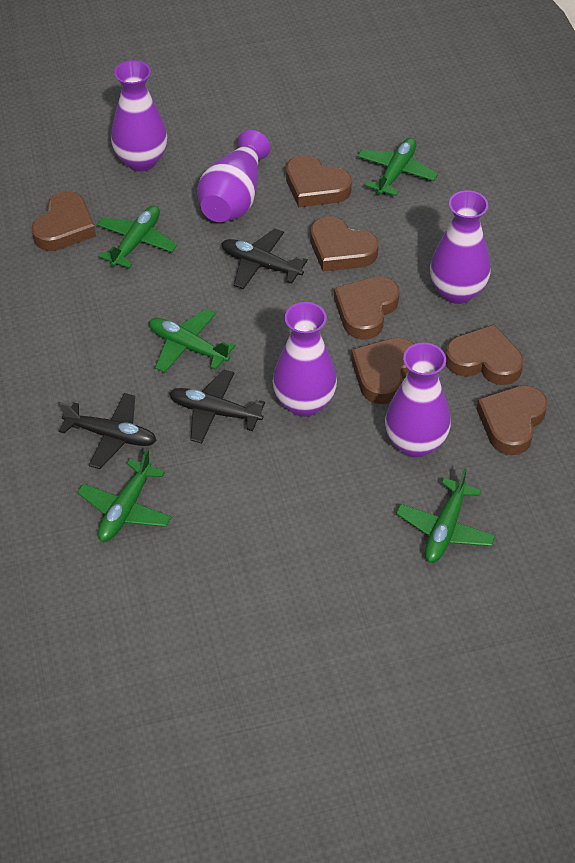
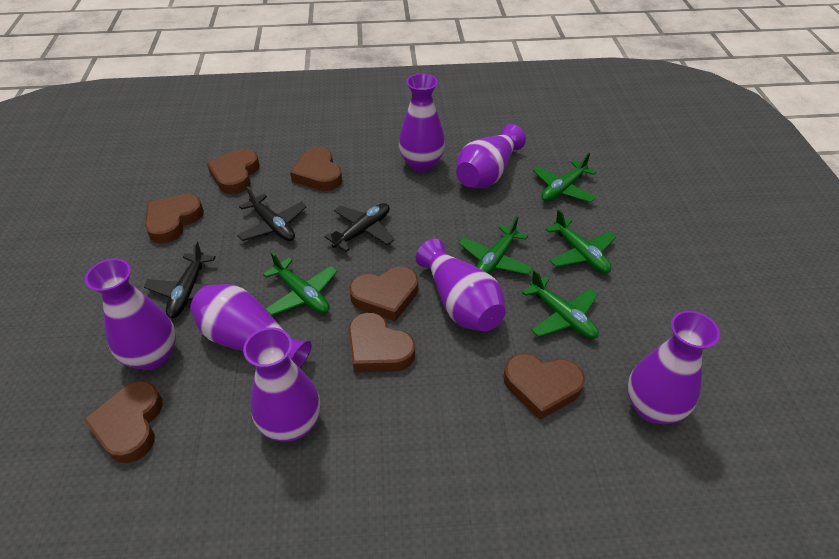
purple vase: [111,60,167,171] [197,130,271,222] [273,302,337,417] [385,343,451,458] [430,190,491,304] = 5 -> [85,259,176,370] [190,284,312,368] [243,327,320,442] [399,73,445,172] [416,239,506,332] [456,124,526,188] [627,311,720,424] = 7

